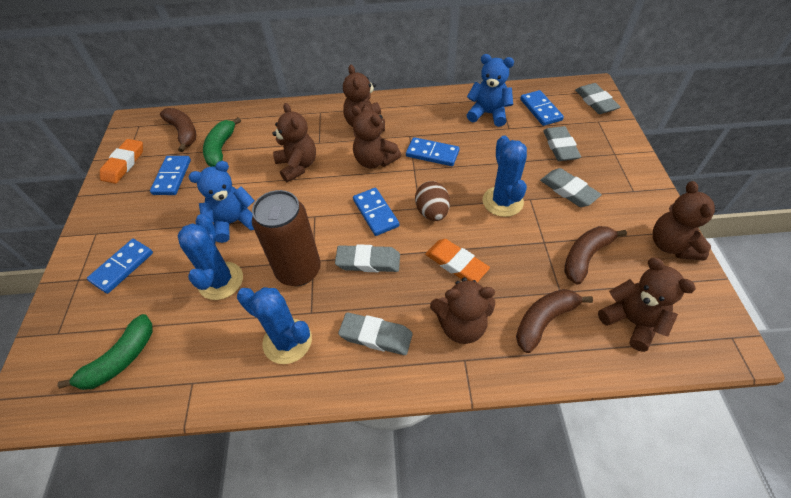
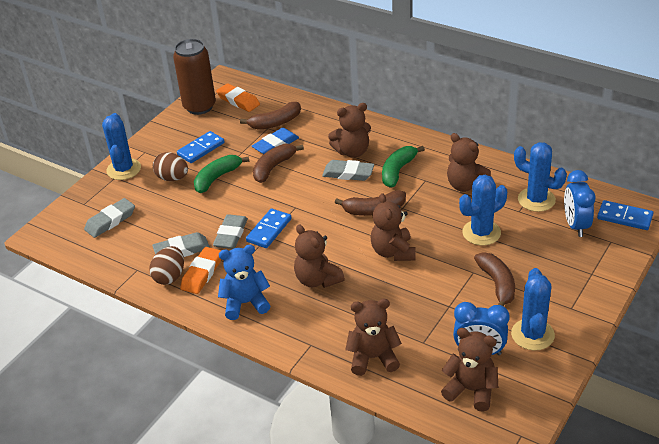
blue cactus: [178,214,243,300] [237,287,312,364] [483,135,527,217] = 3 -> [102,113,141,180] [459,175,507,245] [511,268,555,351] [514,142,567,212] = 4
blue clock: none = 0 -> [453,302,510,355] [564,170,595,237] = 2
blue domino: [87,239,153,294] [150,156,191,195] [353,188,399,236] [406,137,460,166] [520,90,564,126] = 5 -> [177,131,224,163] [246,209,292,248] [597,200,653,230] = 3
blue eraser: none = 0 -> [252,128,299,154] = 1
blue teddy bear: [189,161,255,243] [467,54,514,127] = 2 -> [218,245,270,320] = 1
brown banana: [160,108,196,152] [516,289,593,353] [564,226,627,284] = 3 -> [240,102,301,130] [253,144,304,183] [335,190,406,216] [474,252,515,306] = 4
brown egg: [415,181,450,221] = 1 -> [149,246,184,285] [153,152,188,181] = 2
grey eraser: [335,244,400,272] [338,312,413,355] [540,168,602,207] [543,126,581,161] [575,83,620,114] = 5 -> [84,198,135,238] [152,232,210,257] [213,214,248,249] [322,160,374,181] = 4

